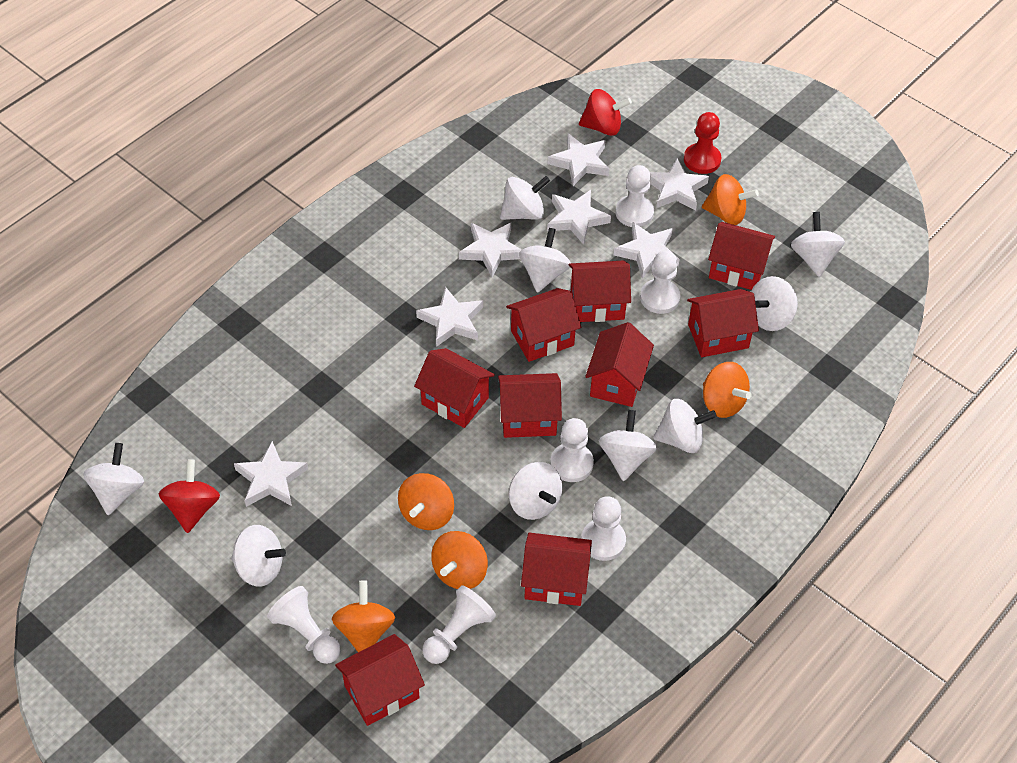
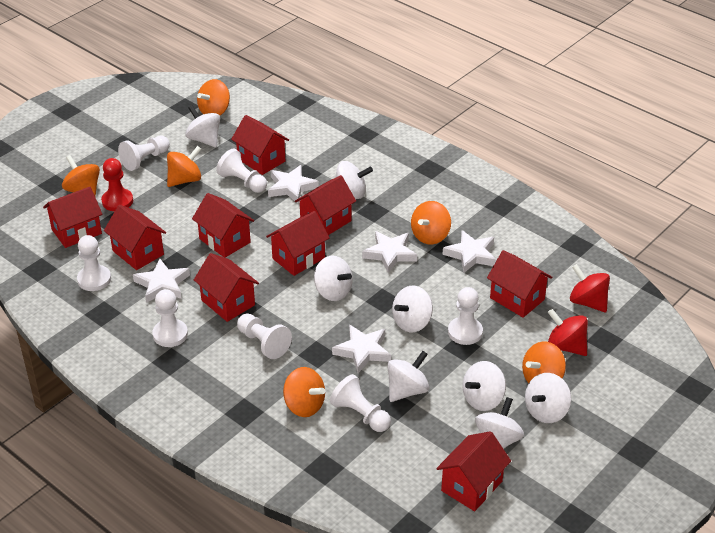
orange spinning top: [332,580,395,652] [398,473,454,530] [431,531,488,589] [702,174,759,225] [703,362,752,418] = 5 -> [62,155,100,197] [167,146,201,187] [197,79,230,115] [283,367,325,417] [411,201,451,245] [522,341,566,383] = 6
white pawn: [267,586,341,664] [422,585,496,664] [550,418,594,482] [581,496,626,561] [616,165,654,227] [640,251,681,314] = 6 -> [77,235,111,291] [118,136,170,171] [152,289,188,347] [216,148,267,193] [237,314,292,359] [330,374,391,432] [448,287,483,345] = 7
white spinning top: [83,443,144,515] [231,525,286,587] [500,176,550,220] [509,462,562,520] [519,228,571,293] [599,410,657,481] [653,399,717,453] [751,276,798,331] [791,212,845,277] = 9 -> [185,105,220,147] [314,256,353,301] [335,161,373,199] [387,351,429,402] [392,286,433,332] [462,361,506,411] [475,397,524,449] [525,373,571,423] = 8
white star: [234,441,308,507] [416,287,483,347] [459,223,522,277] [547,190,611,245] [548,133,609,186] [614,222,680,279] [650,158,709,211] = 7 -> [133,259,190,303] [268,165,319,203] [332,325,391,373] [362,231,417,273] [443,230,496,273] = 5

